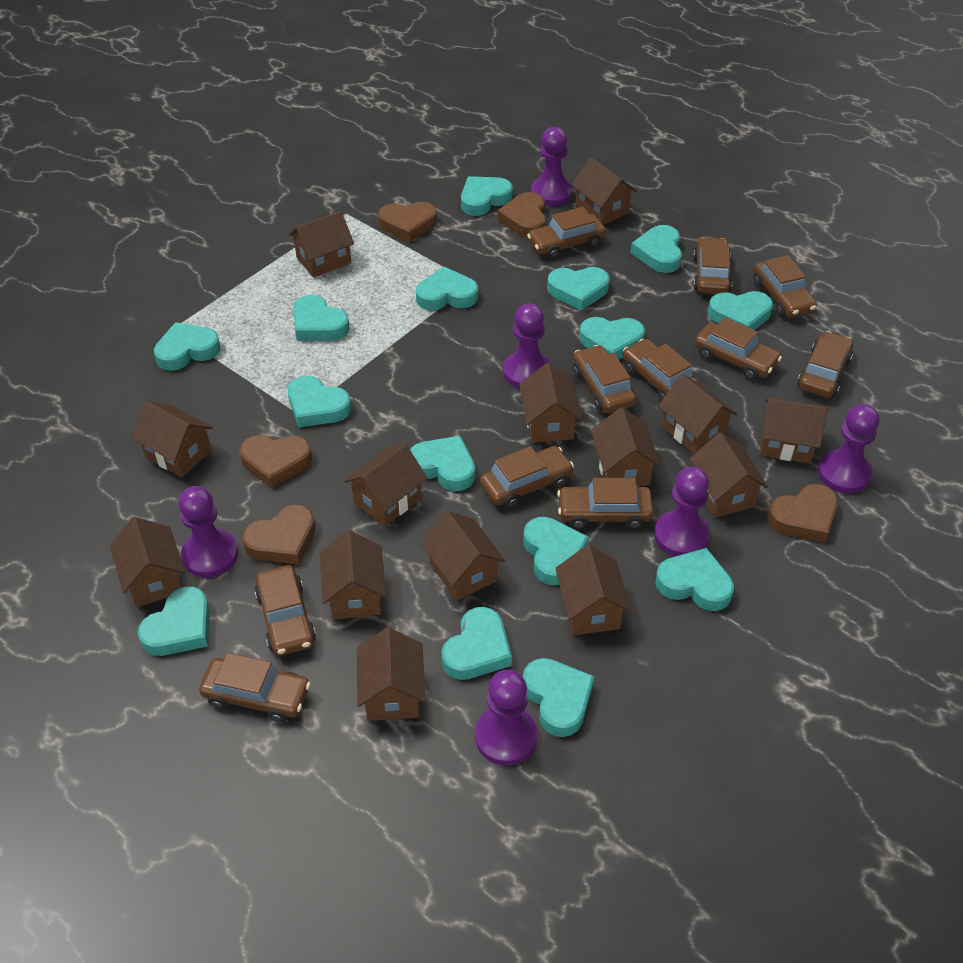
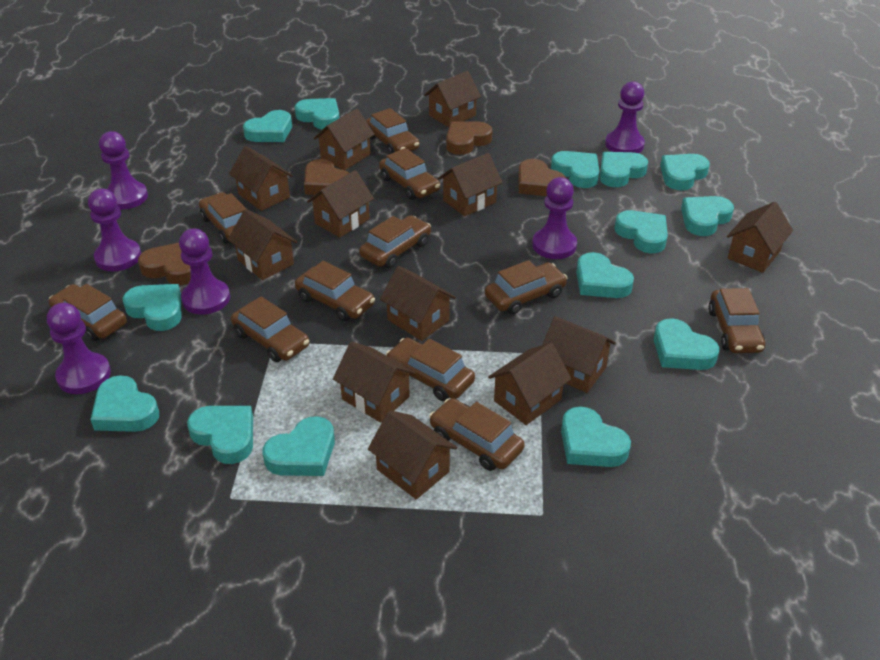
brown heart: [239,435,312,488] [242,505,315,564] [378,202,437,242] [498,192,546,238] [767,484,838,543] = 5 -> [138,243,191,285] [304,159,349,195] [446,121,492,155] [518,159,566,196] = 4
brown house: [110,517,185,607] [132,401,213,477] [288,211,354,277] [320,530,386,620] [344,443,427,527] [357,627,425,721] [421,511,505,601] [519,363,582,443] [555,545,631,635] [572,157,637,225] [591,407,660,486] [658,374,737,454] [689,432,768,518] [760,398,828,464] = 14 -> [228,209,297,280] [229,146,293,211] [307,170,374,237] [314,109,375,170] [333,342,416,423] [368,410,457,500] [380,266,456,341] [424,71,481,127] [438,153,503,216] [488,343,571,425] [542,316,616,393] [727,202,793,273] = 12
turquoise heart: [138,586,210,656] [154,322,221,371] [288,376,351,428] [294,295,350,341] [410,436,475,491] [416,267,478,311] [442,607,512,680] [461,176,513,216] [523,517,589,585] [523,658,594,737] [547,267,610,311] [579,317,645,360] [631,225,682,273] [655,548,734,611] [708,291,773,330] = 15 -> [90,375,159,432] [123,284,181,331] [187,406,253,464] [243,110,292,142] [263,416,335,476] [295,98,340,130] [551,151,599,188] [561,407,631,467] [576,252,634,298] [600,152,648,187] [615,210,668,253] [654,318,719,370] [660,154,710,190] [681,196,734,236] = 14

